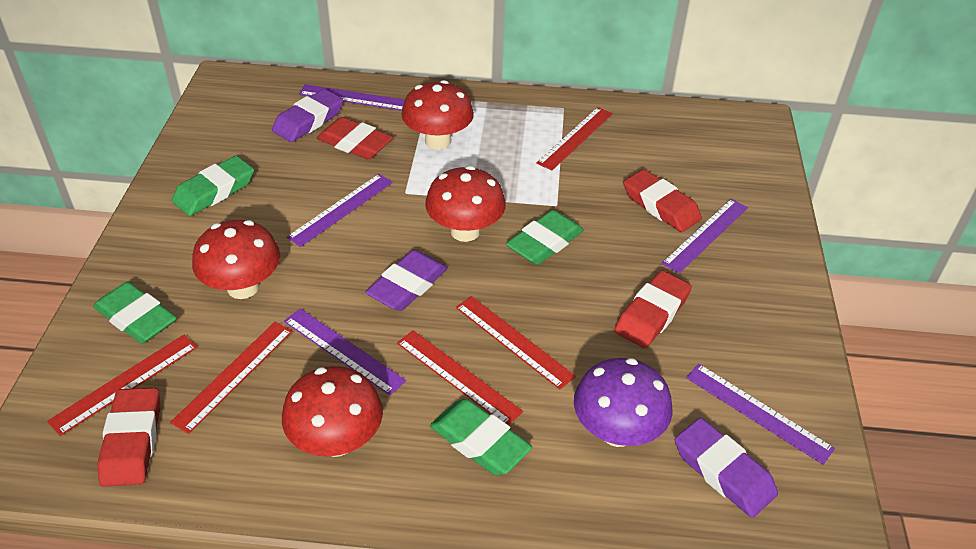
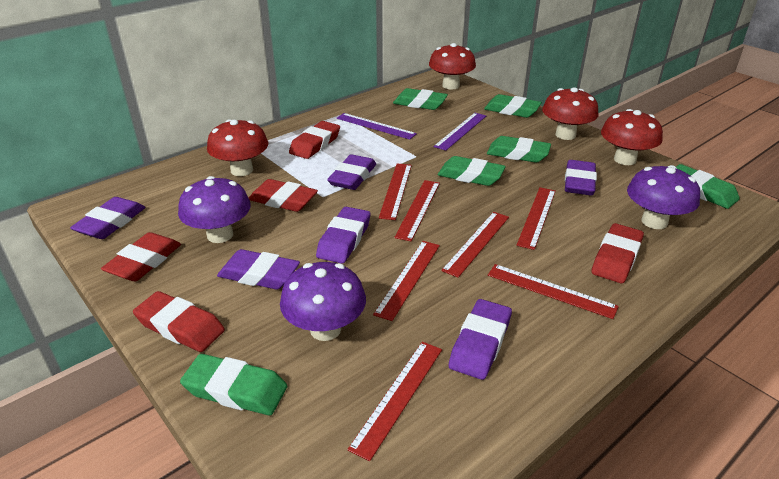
green eraser: [93,282,177,344] [172,156,254,216] [430,399,532,475] [506,210,584,265] = 4 -> [180,354,287,415] [393,88,448,110] [438,156,506,186] [484,94,542,118] [487,136,551,163] [676,164,740,209] = 6
purple eraser: [272,89,343,142] [365,250,448,311] [675,418,778,518] = 3 -> [70,197,145,239] [217,249,300,290] [316,207,370,264] [327,154,376,190] [449,299,512,380] [565,160,597,195] = 6
purple mushroom: [574,358,673,447] = 1 -> [178,176,251,243] [280,262,366,341] [627,165,700,229] = 3
purple ruler: [284,308,406,395] [287,174,393,247] [299,84,405,111] [662,199,748,273] [686,364,835,464] = 5 -> [337,113,417,140] [434,113,486,151] = 2
red eraser: [97,388,160,487] [317,117,393,159] [614,270,692,348] [623,169,702,232] = 4 -> [101,232,181,281] [133,291,225,352] [249,179,318,212] [289,121,340,159] [591,223,644,283] = 5
red ruler: [47,335,197,436] [170,322,293,434] [397,330,523,425] [456,296,576,389] [536,107,613,170] = 5 -> [347,342,442,461] [373,241,440,321] [379,163,412,220] [394,180,440,241] [441,212,509,278] [488,264,619,319] [516,187,556,250] = 7

